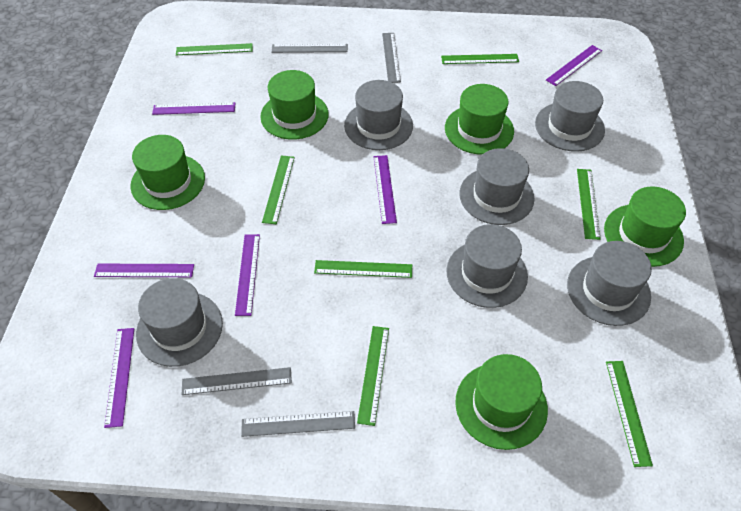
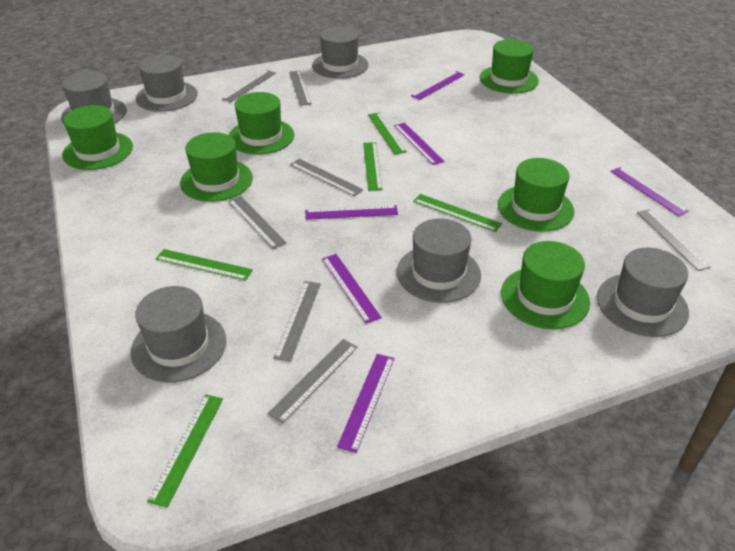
green hat: [130,135,205,210] [260,70,329,140] [445,84,514,155] [455,354,548,450] [604,186,686,267] = 5 -> [62,105,133,170] [180,132,253,202] [229,92,294,155] [480,39,539,94] [498,158,575,232] [501,241,590,329] = 6
green ruler: [176,43,253,55] [262,155,295,224] [314,260,412,278] [357,326,389,426] [441,54,519,64] [577,169,601,240] [606,361,653,467] = 7 -> [147,394,223,508] [156,249,253,281] [363,142,383,191] [368,113,407,155] [413,194,502,232] = 5
grey ruler: [182,367,292,395] [241,411,355,437] [272,44,348,53] [382,33,401,83] = 4 -> [222,70,276,102] [228,196,287,249] [267,339,358,424] [273,281,321,362] [289,71,312,106] [290,159,364,197] [637,209,712,271] = 7

